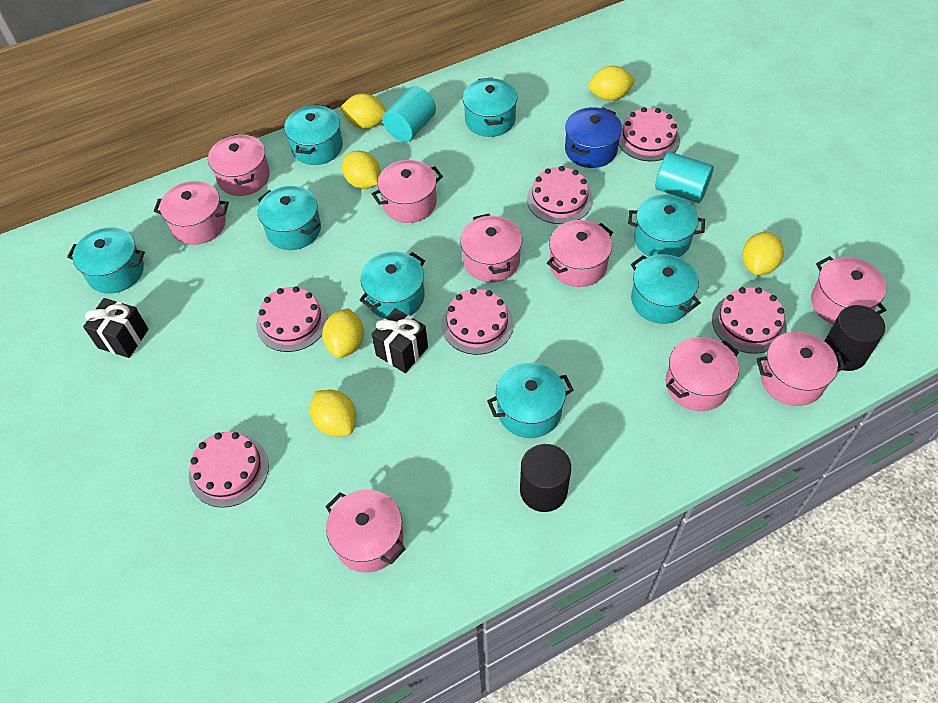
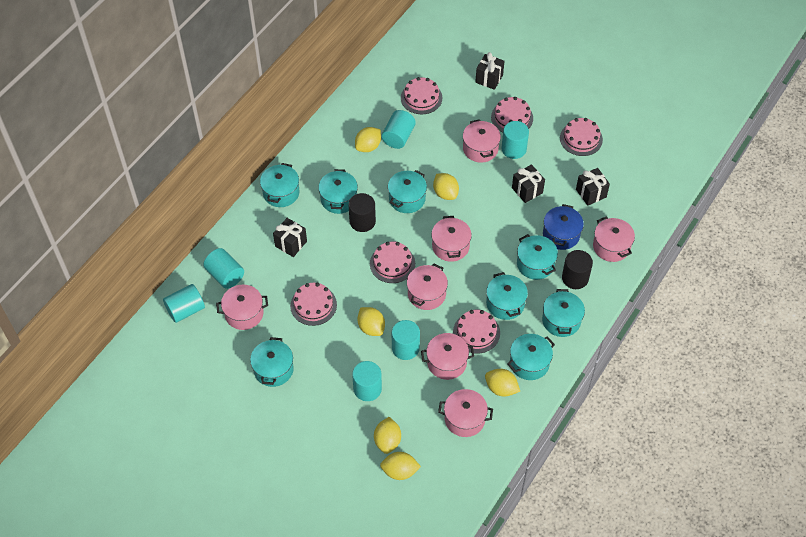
black gift: [83,298,149,358] [372,308,428,373] = 2 -> [273,218,307,257] [475,52,504,90] [512,164,545,203] [576,168,610,206] = 4
pink pot: [154,181,229,245] [208,134,270,196] [325,490,406,573] [372,160,443,223] [460,214,522,282] [547,220,613,287] [666,337,739,411] [756,332,845,406] [811,256,887,324] = 9 -> [216,285,268,330] [407,263,448,310] [421,333,474,380] [431,216,472,262] [438,389,493,437] [463,119,501,163] [593,217,635,262] = 7
turquoise cylinder: [382,86,436,142] [655,152,714,203] = 2 -> [163,284,205,323] [203,248,244,289] [352,361,382,401] [382,110,416,149] [392,320,420,360] [501,121,529,159] = 6

